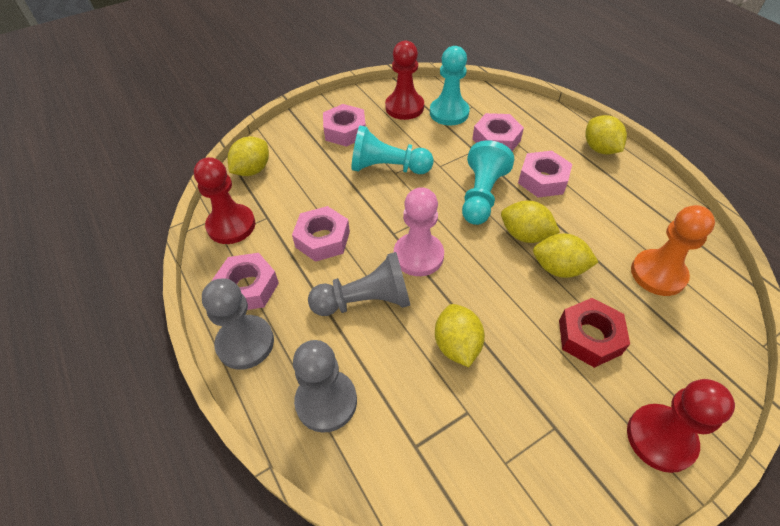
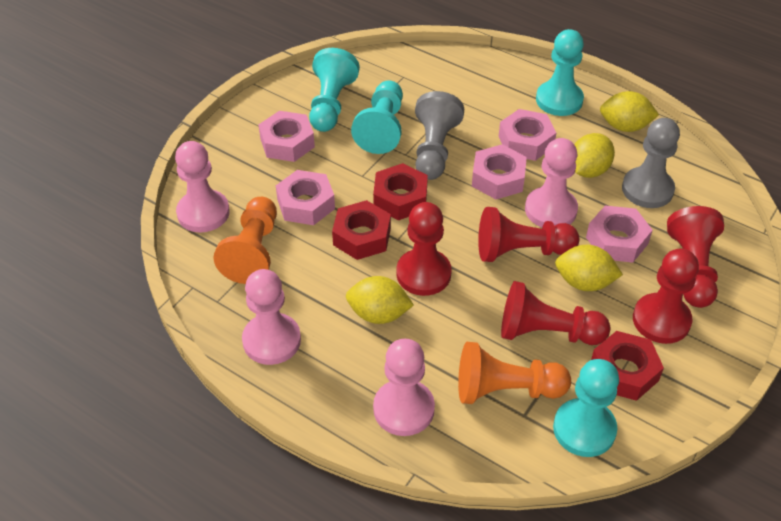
grey pawn: [202,279,274,370] [293,340,357,433] [308,252,411,316] = 3 -> [415,91,464,180] [622,118,680,208] = 2
orange pawn: [631,205,715,296] = 1 -> [213,197,277,284] [458,342,571,404] = 2
pink pawn: [394,187,444,276] = 1 -> [175,141,230,232] [242,269,301,365] [373,339,435,436] [525,138,578,227] = 4
red nut: [559,298,630,368] = 1 -> [332,200,391,260] [373,163,428,220] [591,331,664,401] = 3
red pawn: [194,157,255,244] [385,40,424,120] [627,379,735,473] = 3 -> [396,202,452,296] [478,207,579,262] [501,281,610,345] [633,248,699,344] [667,206,724,308] = 5
turquoise pawn: [351,126,433,174] [430,46,470,125] [462,140,514,225] = 3 -> [309,48,360,132] [351,80,403,154] [536,29,584,116] [553,359,619,457] = 4
yellow lemon: [227,137,269,176] [435,304,485,367] [501,201,560,243] [533,233,598,278] [585,115,627,155] = 5 -> [346,276,414,324] [555,245,623,291] [574,133,615,178] [600,91,659,132] = 4

